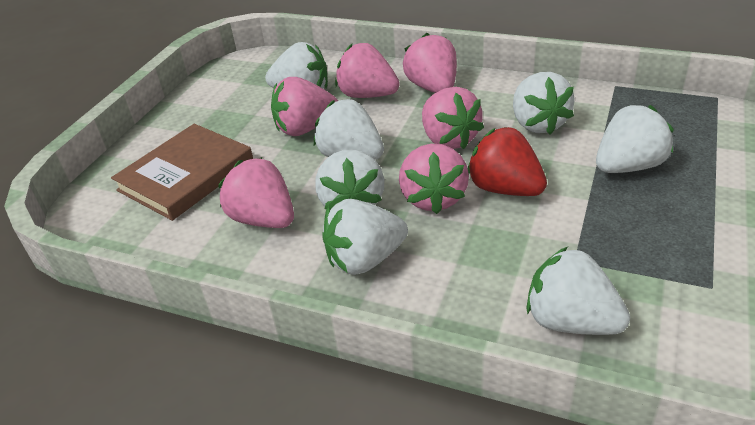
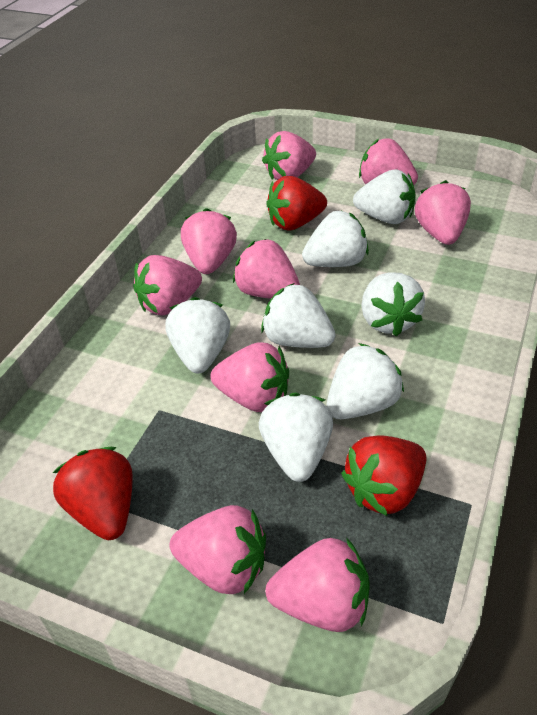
brown book: [111,124,253,221] = 1 -> none = 0
pink strawberry: [218,157,294,228] [271,77,338,136] [335,43,400,98] [399,144,469,214] [403,33,457,93] [422,87,484,149] = 6 -> [133,255,202,316] [170,505,266,594] [181,208,237,274] [210,342,289,412] [233,239,300,299] [262,131,316,180] [265,537,370,632] [359,138,418,185] [415,180,471,245] = 9
red strawberry: [468,127,547,196] = 1 -> [53,447,133,540] [266,176,327,231] [341,435,427,516] = 3

